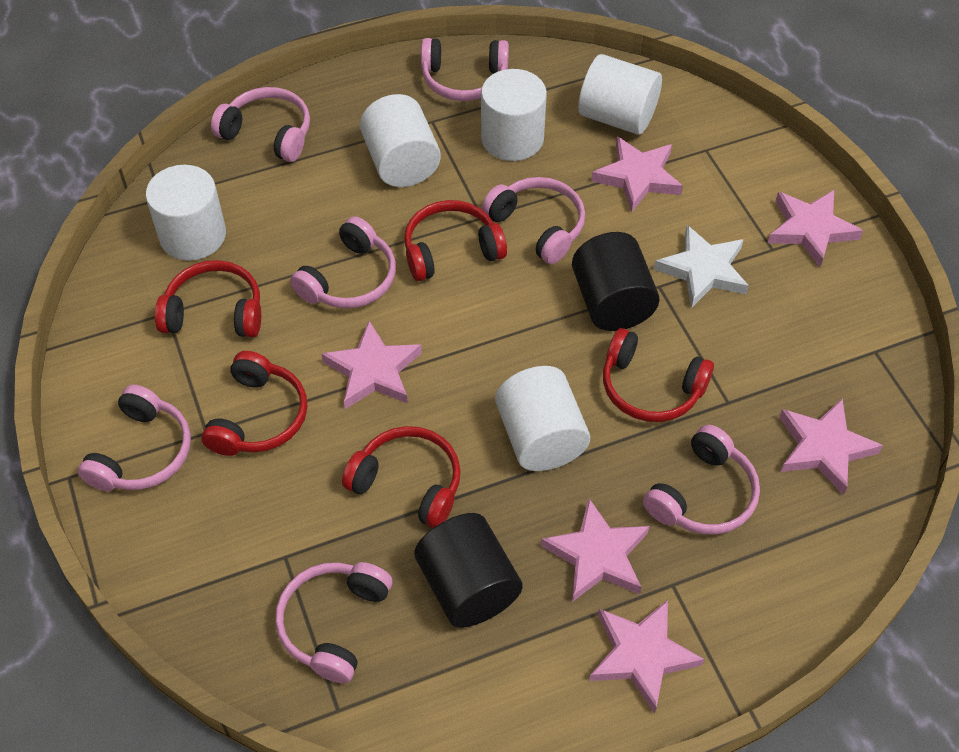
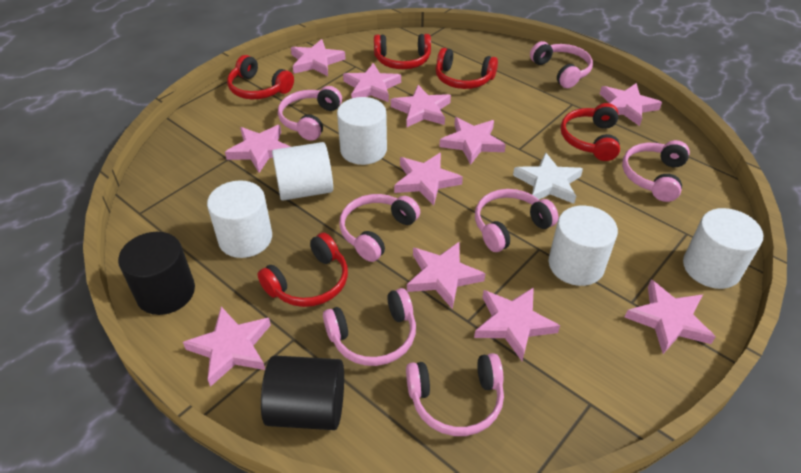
pink star: [321,321,422,409] [541,499,649,602] [589,600,704,714] [591,137,683,213] [768,190,863,267] [779,399,883,495] = 6 -> [183,307,271,387] [225,125,290,173] [291,39,345,76] [343,63,401,102] [391,85,451,128] [394,153,463,206] [407,241,486,309] [439,117,506,165] [474,287,560,361] [600,83,662,126] [625,280,716,354] = 11

